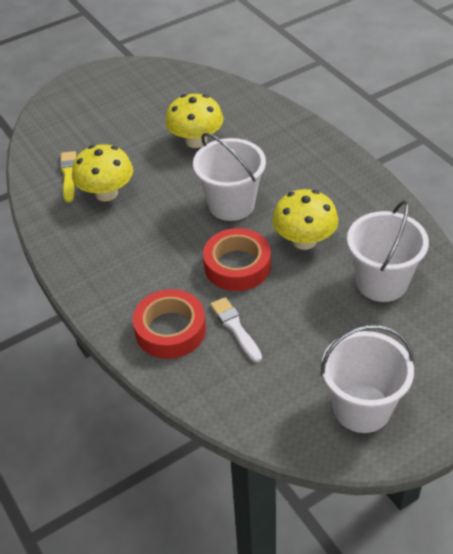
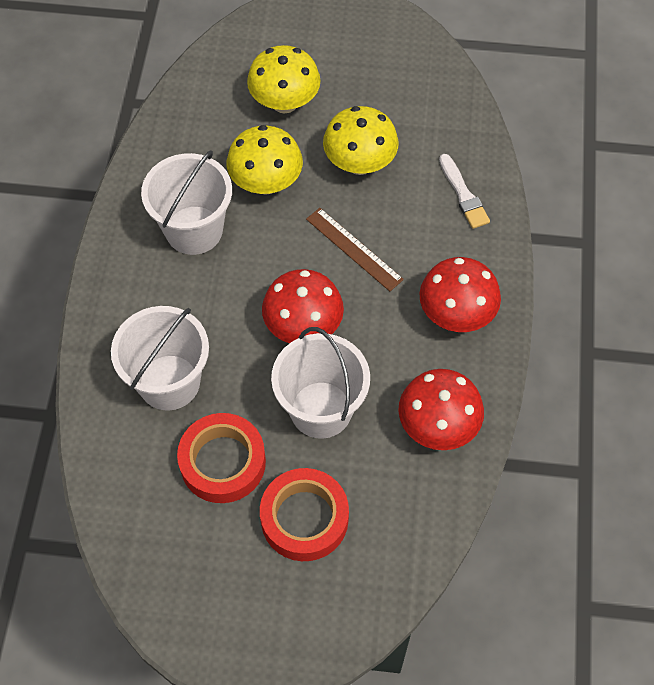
brown ruler: none = 0 -> [306,208,404,291] = 1
red mushroom: none = 0 -> [262,269,344,343] [398,369,484,450] [419,257,501,332] = 3
yellow brush: [60,151,76,202] = 1 -> none = 0

